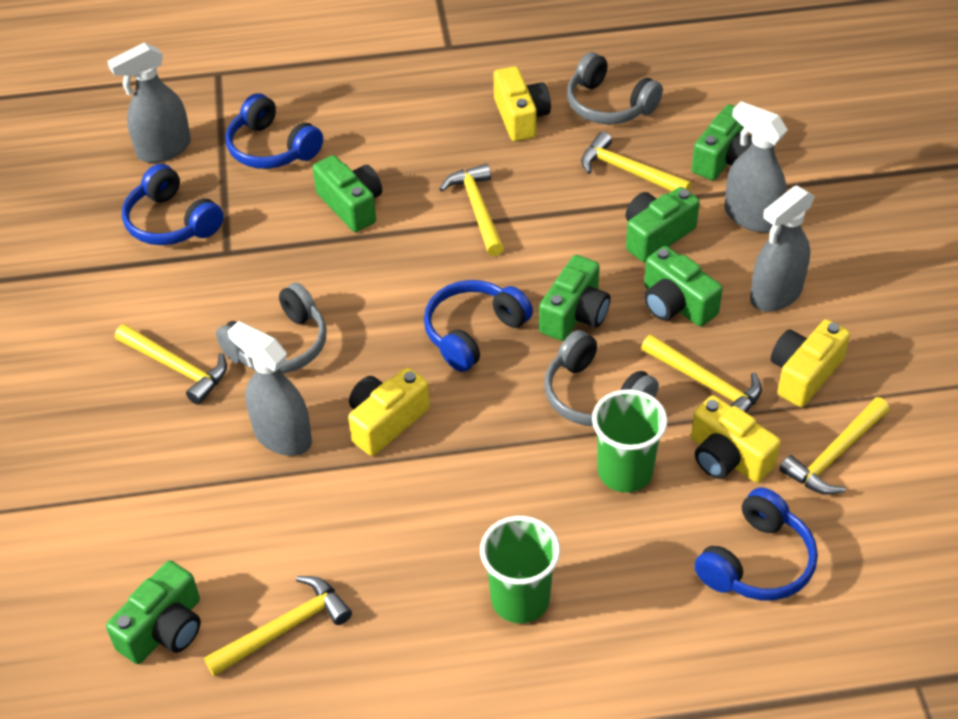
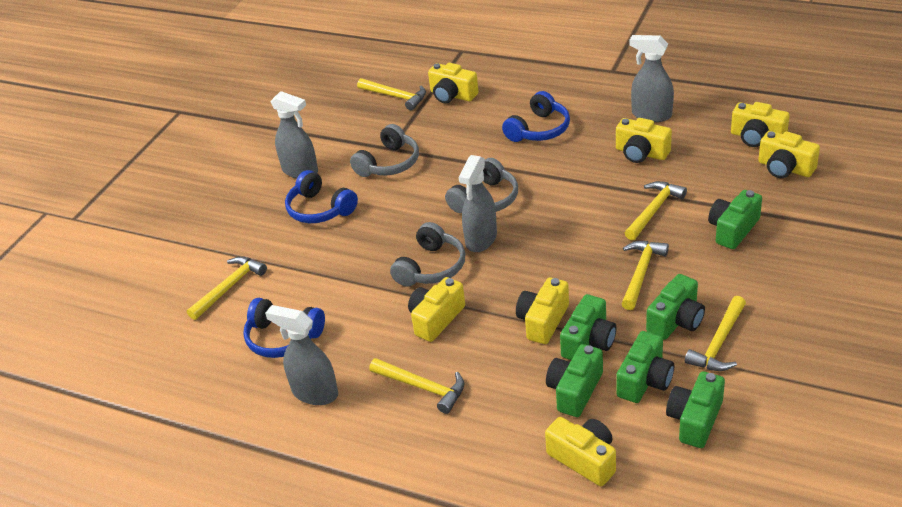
blue headphones: [122,164,224,245] [225,93,323,169] [424,280,533,372] [694,487,818,600] = 4 -> [243,298,325,358] [285,170,358,223] [502,91,570,142] = 3
green cup: [480,516,560,623] [592,389,668,493] = 2 -> none = 0
yellow camera: [348,368,430,456] [494,66,551,141] [691,395,781,483] [771,319,850,407] = 4 -> [408,277,465,342] [428,63,479,104] [516,277,569,344] [545,417,616,486] [616,118,672,163] [731,102,790,147] [758,131,820,178] = 7

